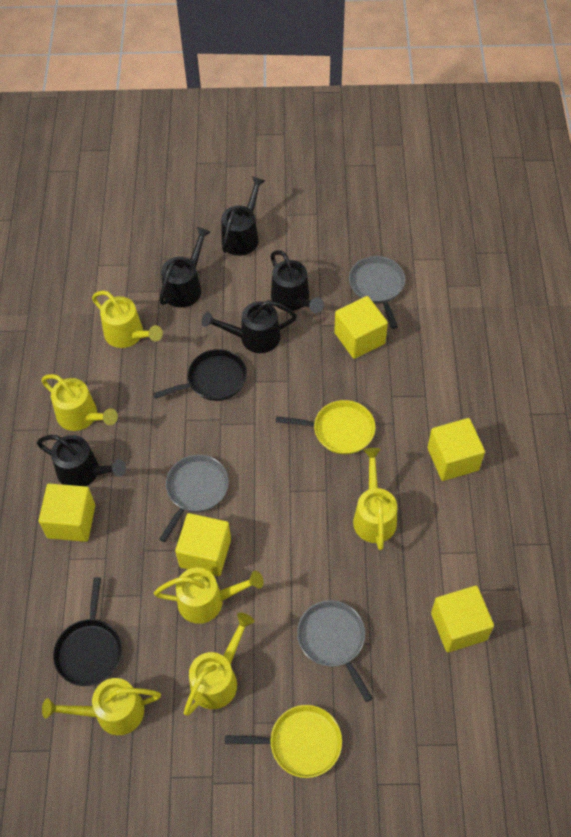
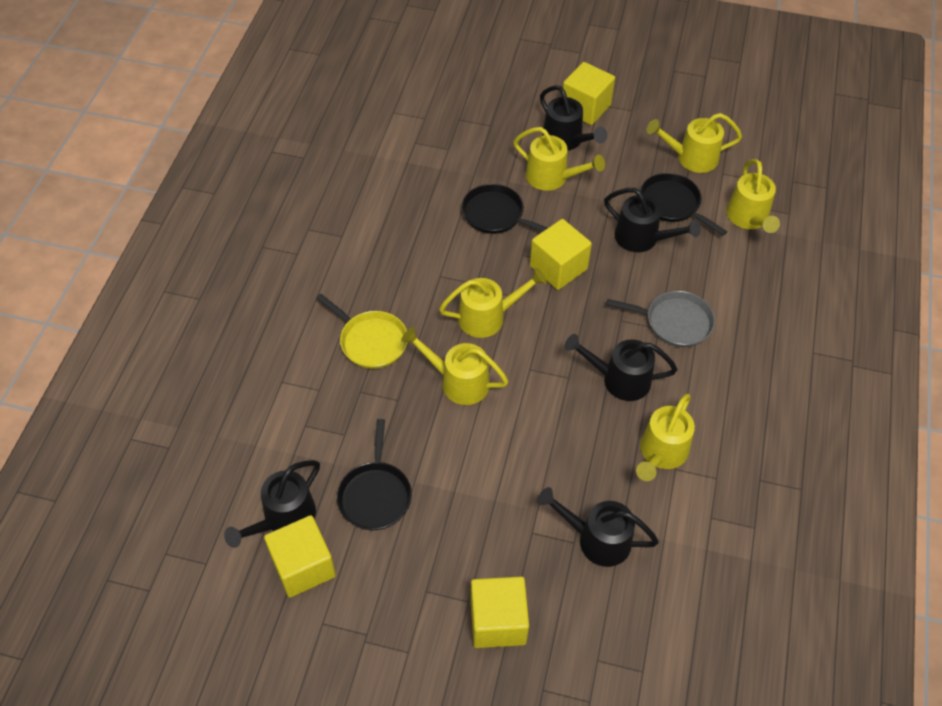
black pan: [53,577,122,686] [153,349,247,401] = 2 -> [337,419,412,530] [461,184,547,234] [640,173,727,236] = 3
grey pan: [159,455,229,542] [297,600,373,702] [349,256,405,329] = 3 -> [606,291,715,347] = 1
yellow cube: [39,483,95,542] [175,513,231,576] [334,296,388,359] [427,418,485,481] [431,586,494,653] = 5 -> [264,515,336,598] [471,577,529,648] [530,219,592,290] [563,62,615,125] = 4
yellow pan: [225,705,342,778] [276,400,375,455] = 2 -> [316,294,408,369] = 1

